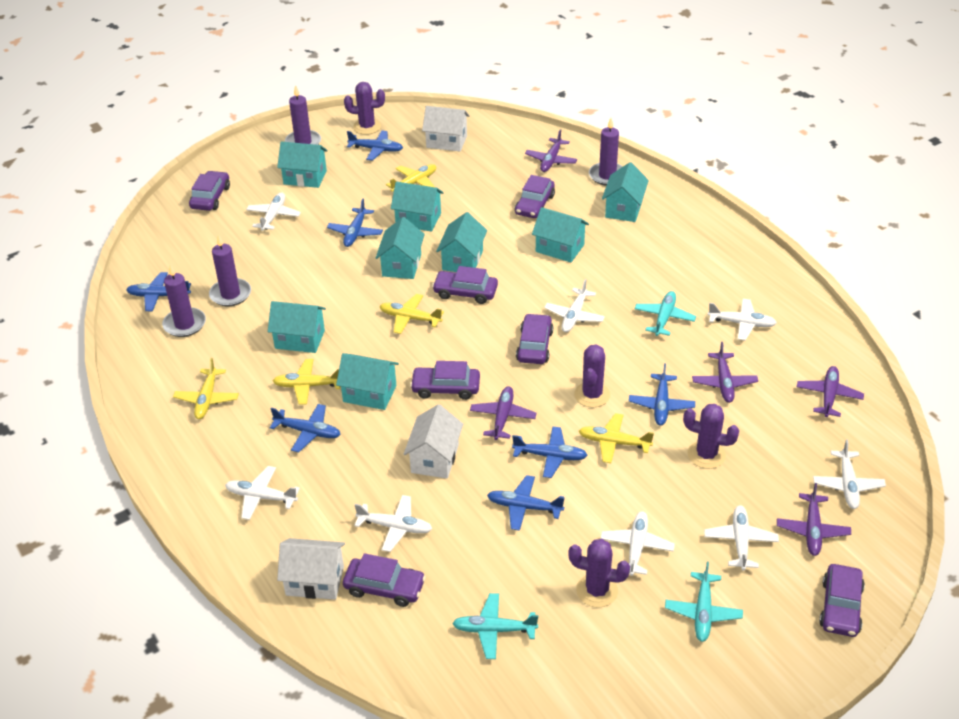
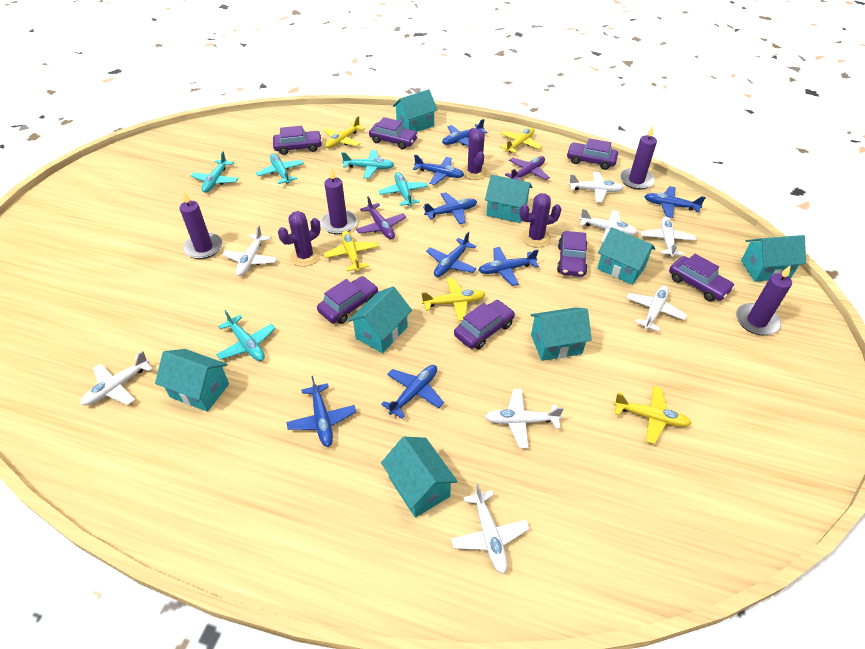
blue plane: [126,272,191,312] [270,404,341,452] [327,198,383,247] [347,130,403,161] [487,475,564,531] [512,427,587,478] [629,363,695,426] = 7 -> [286,376,356,447] [381,365,444,419] [413,155,464,185] [423,192,477,224] [426,232,477,277] [442,119,487,147] [478,247,539,286] [644,186,706,218] = 8
purple cactus: [344,82,385,135] [568,539,630,608] [574,345,610,407] [683,404,739,469] = 4 -> [278,211,321,267] [462,128,488,180] [520,193,561,248] = 3
purple plane: [470,387,536,440] [525,129,577,172] [692,342,758,403] [777,483,851,556] [797,366,864,417] = 5 -> [356,196,406,239] [505,156,550,180] = 2
turquoise plane: [452,593,538,659] [635,291,696,336] [665,562,743,642] = 3 -> [191,151,239,193] [216,310,276,361] [256,154,304,184] [342,150,394,179] [379,172,428,206] = 5
white house: [277,538,345,600] [404,404,463,479] [422,106,469,151] = 3 -> none = 0

